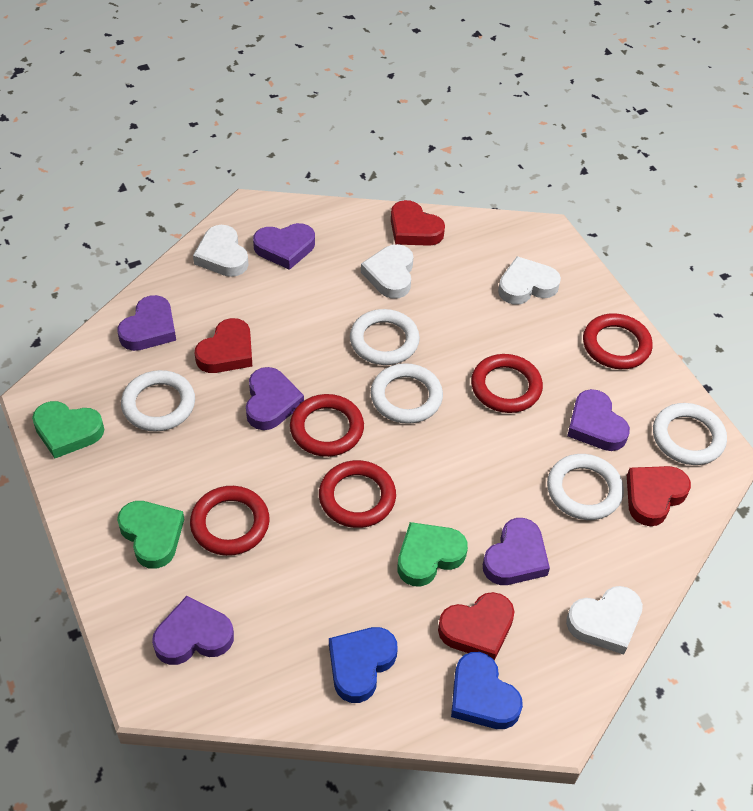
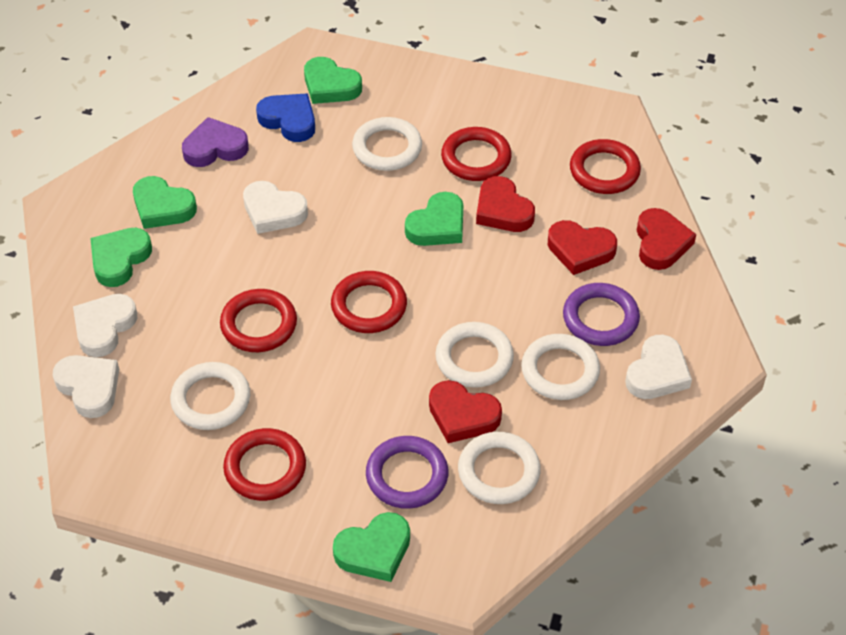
blue heart: [329,627,398,703] [451,652,523,729] = 2 -> [256,93,315,142] = 1
green heart: [32,401,104,458] [117,501,184,569] [397,522,468,587] = 3 -> [90,228,152,287] [133,176,197,229] [304,57,362,104] [333,512,410,582] [405,192,463,246] = 5
purple heart: [118,295,176,351] [152,596,234,665] [246,367,304,430] [253,223,315,270] [483,518,550,585] [567,389,630,451] = 6 -> [182,117,249,167] = 1
purple ring: none = 0 -> [366,436,448,509] [563,283,640,346] = 2

